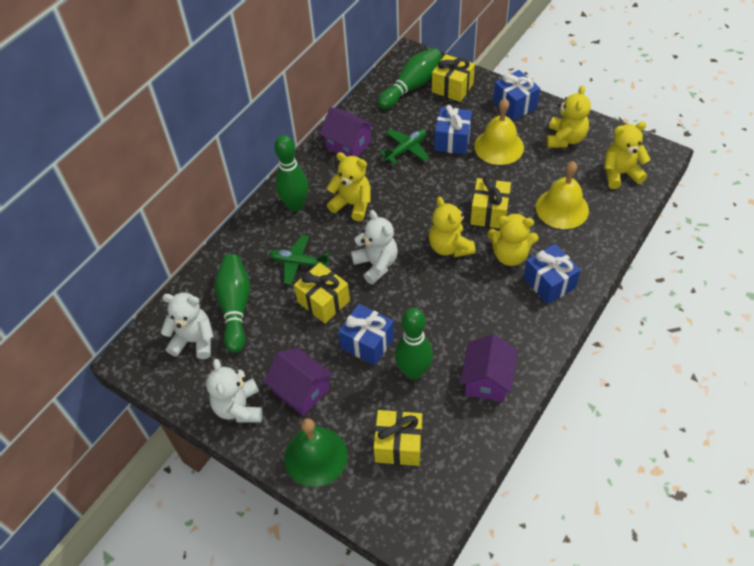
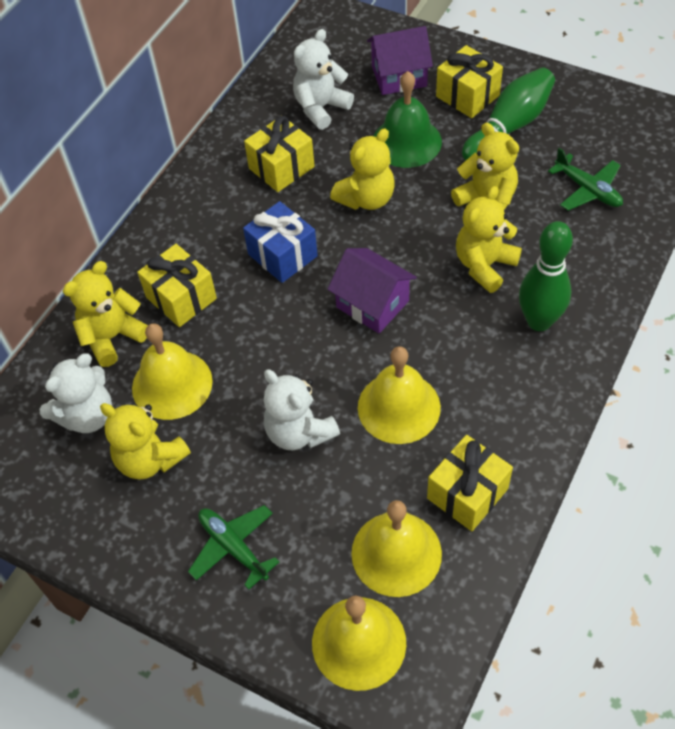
blue gift: [338,304,394,365] [434,105,472,154] [493,70,540,120] [523,244,581,304] = 4 -> [243,201,318,283] = 1
green bowling pin: [215,254,250,353] [274,135,309,212] [378,48,442,109] [395,308,433,380] = 4 -> [462,67,555,161] [519,221,573,331] = 2
purple house: [263,348,333,416] [320,107,375,157] [460,334,518,402] = 3 -> [327,248,417,333] [367,26,433,95] = 2
yellow bell: [474,98,524,165] [536,161,589,229] = 2 -> [132,323,213,420] [312,596,406,691] [351,500,442,597] [358,346,441,444] = 4

